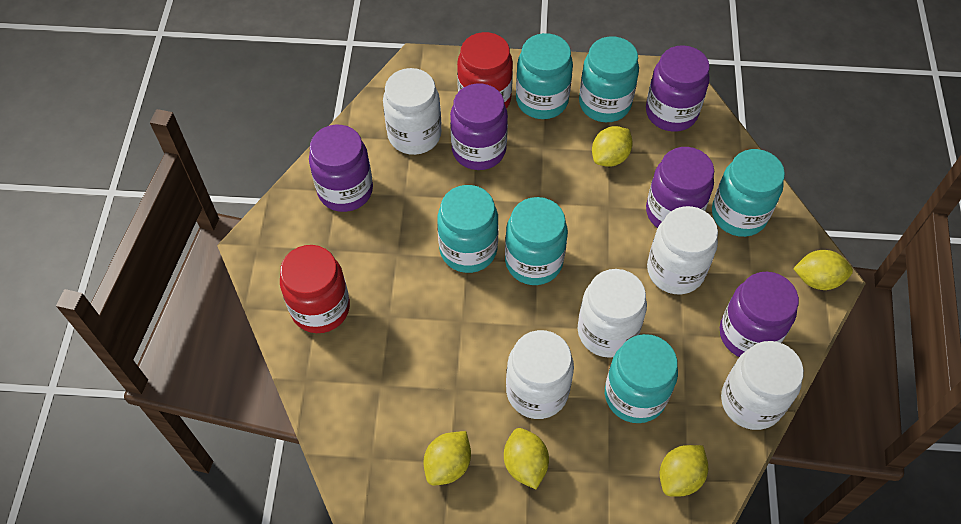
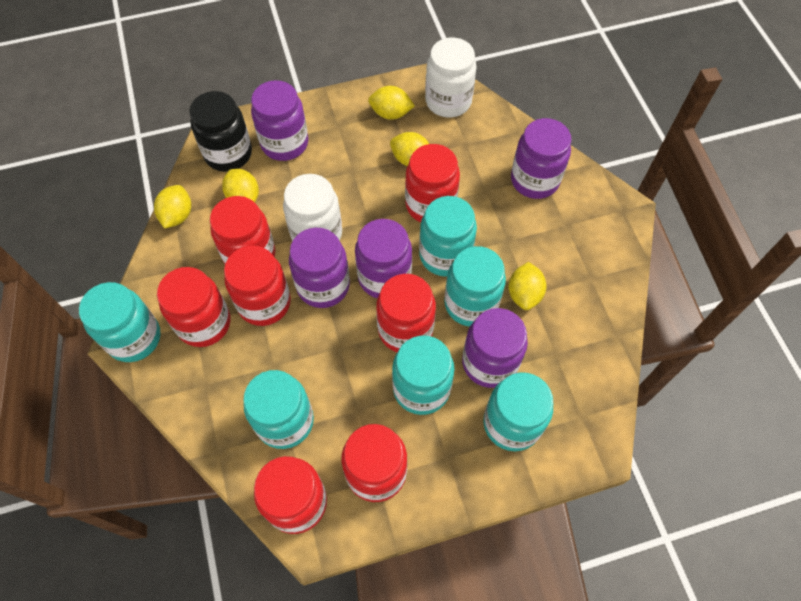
black jar: none = 0 -> [189,91,252,172] = 1
red jar: [280,245,350,333] [457,32,513,109] = 2 -> [157,267,230,347] [210,196,275,264] [224,246,291,326] [254,456,327,534] [341,424,407,502] [376,274,436,352] [405,144,460,223] = 7
white jar: [383,68,442,155] [506,330,574,419] [578,269,647,358] [647,206,718,294] [721,341,804,430] = 5 -> [283,174,342,241] [425,38,477,118] = 2

